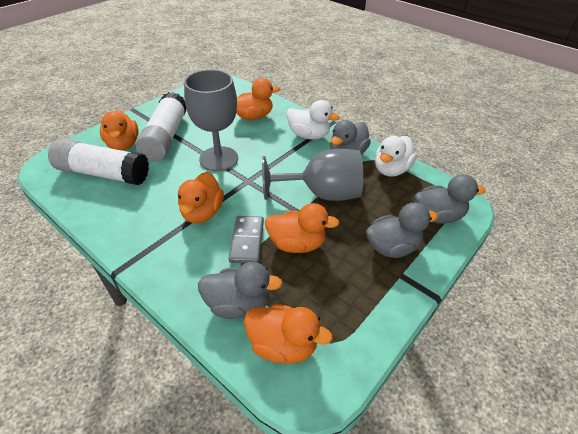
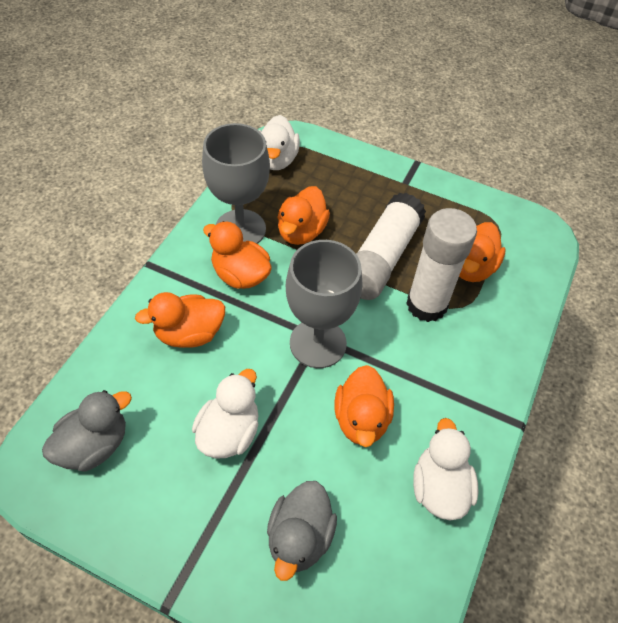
grey domino: [229,216,264,263] = 1 -> none = 0
grey duck: [198,262,283,319] [330,120,371,154] [366,202,438,258] [415,174,486,224] = 4 -> [42,390,132,472] [267,481,337,581] = 2
white duck: [286,100,339,140] [375,136,417,176] = 2 -> [192,369,258,458] [259,115,300,170] [413,418,479,520] = 3

